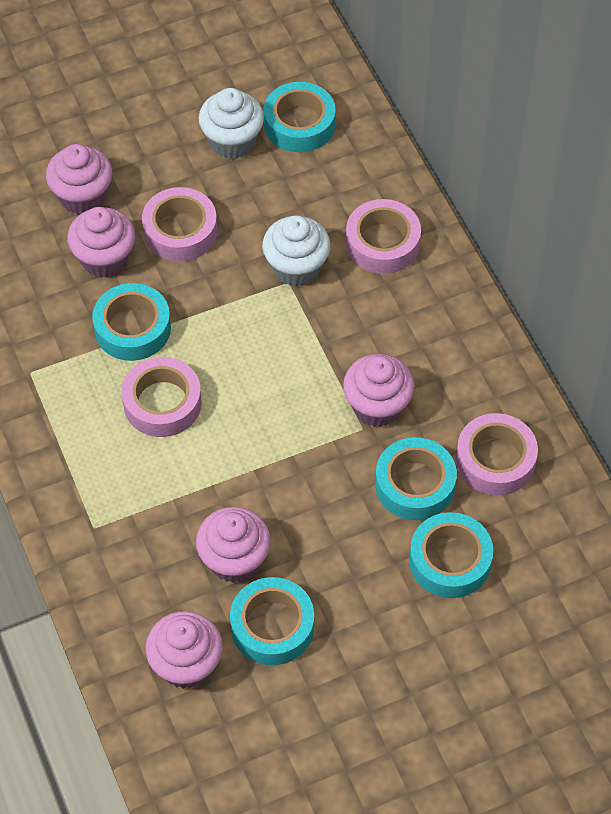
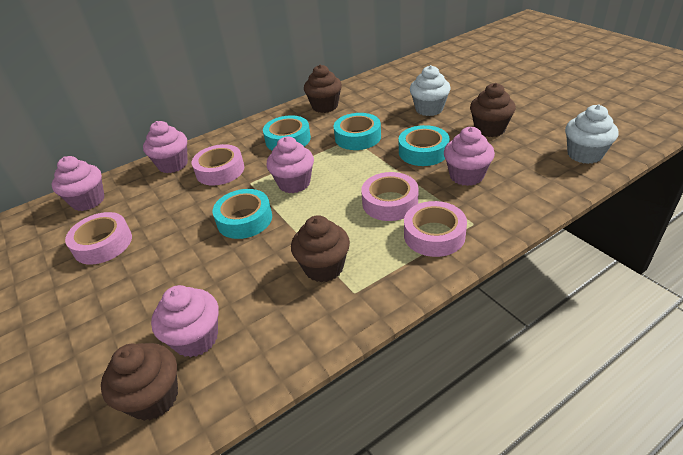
brown cupcake: none = 0 -> [101,343,178,421] [291,215,350,282] [304,64,342,113] [470,83,516,137] = 4
turquoise tape: [92,283,171,361] [230,577,314,665] [264,82,336,153] [375,437,457,520] [409,512,493,598] = 5 -> [212,189,272,239] [263,115,311,150] [334,113,381,150] [399,125,450,166] = 4

